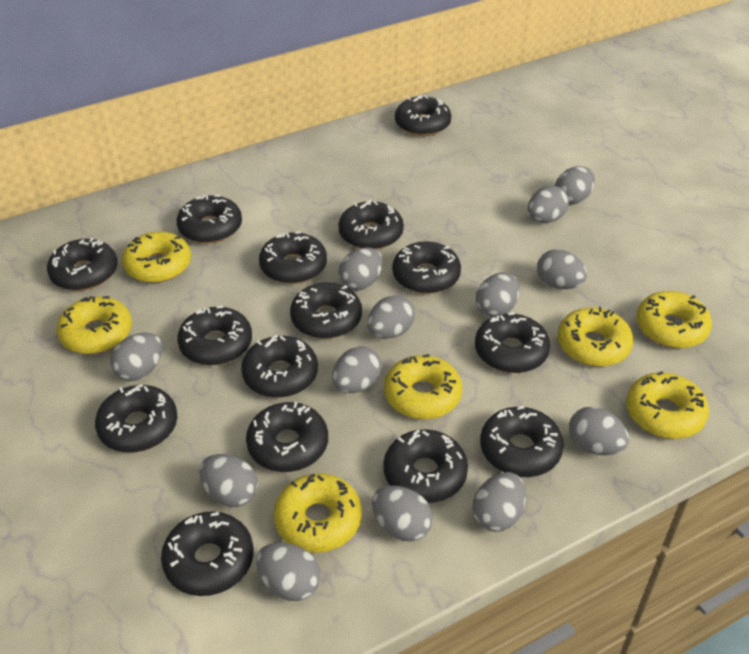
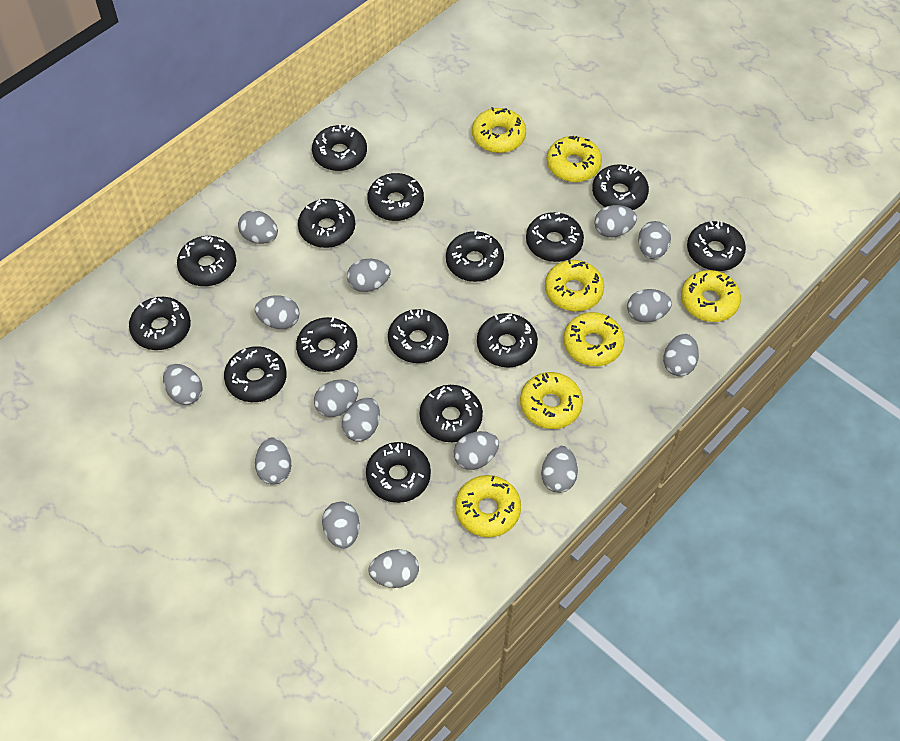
grey egg: [111,332,162,381] [199,454,258,507] [256,542,321,601] [332,346,382,393] [338,247,383,291] [367,295,415,339] [372,486,433,542] [473,472,526,532] [476,272,520,317] [528,185,569,223] [537,249,587,289] [555,166,595,205] [569,407,629,455] = 13 -> [163,364,203,405] [238,210,278,244] [255,295,300,329] [255,437,291,485] [314,380,358,417] [322,502,360,549] [342,398,380,442] [347,259,391,292] [368,549,419,588] [454,431,499,470] [541,446,578,493] [594,205,637,238] [627,289,672,322] [638,221,671,259] [663,334,699,377] = 15

